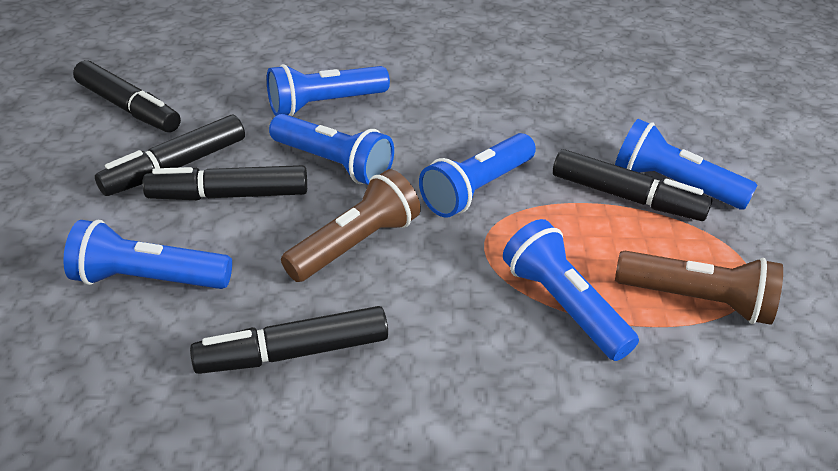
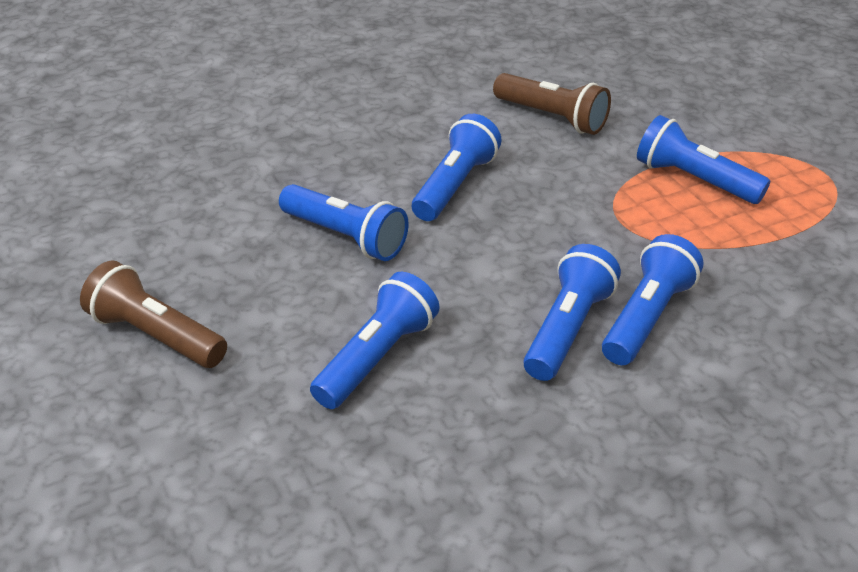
black marker: [73,60,181,132] [95,115,245,196] [142,165,307,200] [190,306,388,374] [553,149,713,221] = 5 -> none = 0

